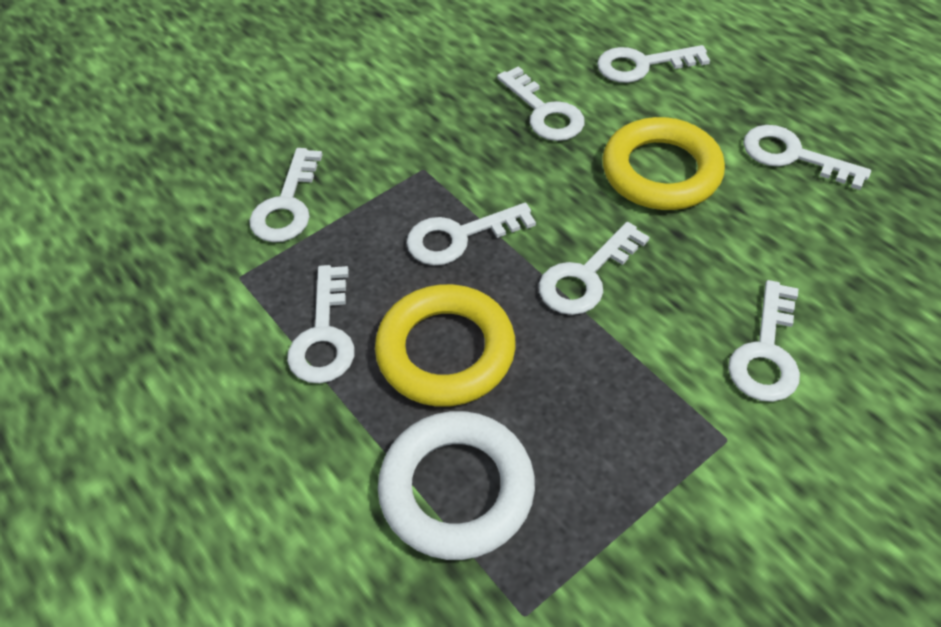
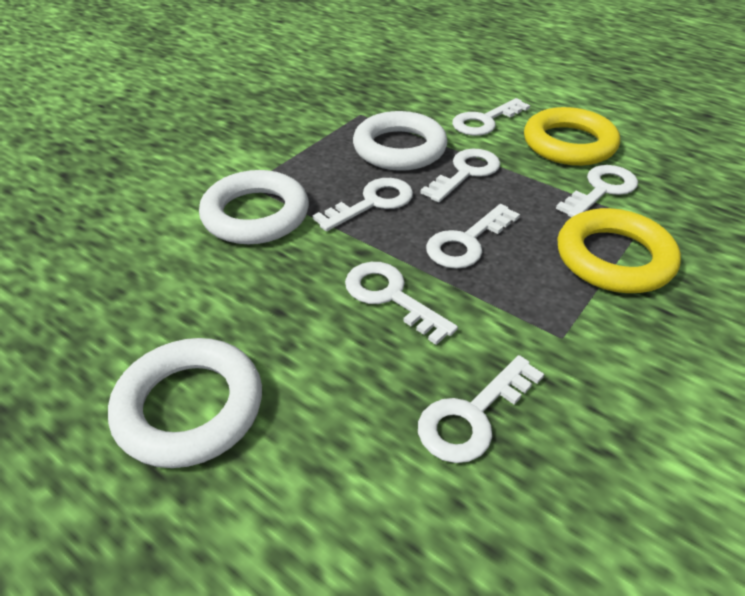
white key: [249,148,323,242] [287,265,355,383] [406,203,536,265] [497,66,585,141] [539,222,650,315] [597,45,710,83] [728,280,800,402] [743,125,871,190] = 8 -> [313,178,413,231] [345,262,458,345] [418,355,544,463] [420,149,500,202] [426,204,520,269] [452,98,530,136] [556,165,638,217] = 7
white ring: [378,411,535,560] = 1 -> [108,338,262,468] [199,170,309,244] [353,111,447,171] = 3

